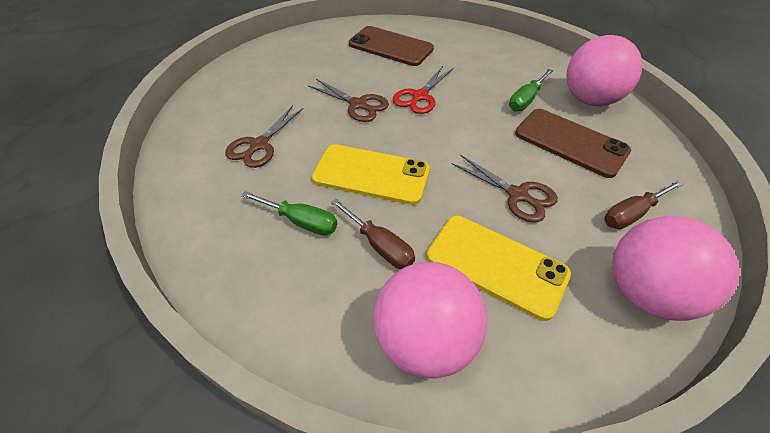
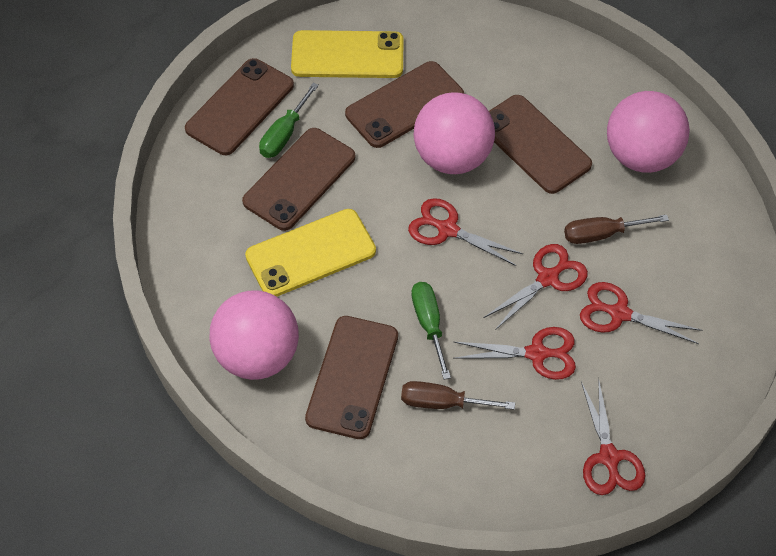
brown phone: [349,26,434,66] [515,109,631,178] = 2 -> [185,58,294,155] [242,128,355,231] [305,316,398,439] [345,61,464,148] [489,95,592,194] = 5
brown scissors: [225,105,304,168] [308,79,389,122] [451,155,558,223] = 3 -> none = 0
red scissors: [393,66,454,114] = 1 -> [408,198,523,266] [453,327,576,380] [484,244,588,330] [580,282,703,344] [581,378,645,495] = 5

